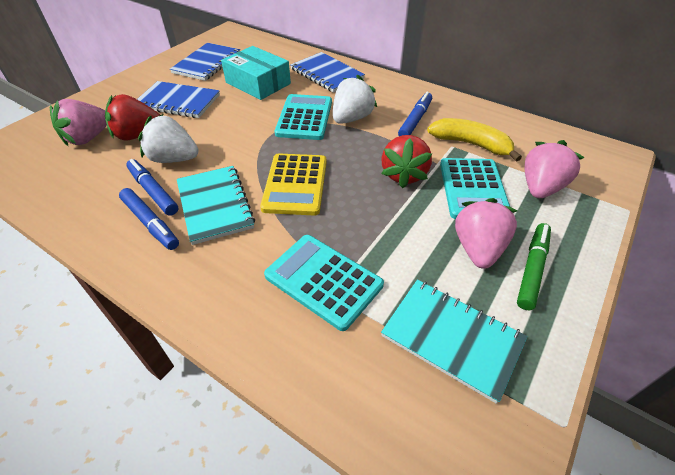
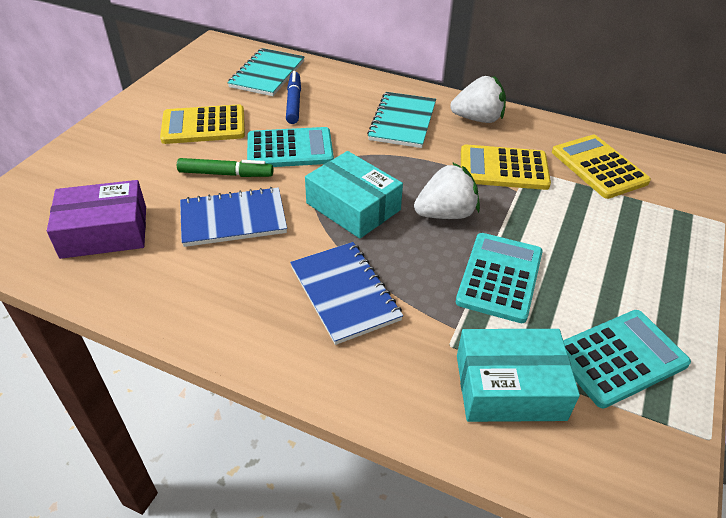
blue marker: [119,188,179,250] [126,159,178,216] [398,92,432,136] = 3 -> [286,71,301,124] = 1
blue notebook: [137,81,220,118] [170,43,240,81] [290,52,365,93] = 3 -> [180,187,287,247] [290,242,403,345] = 2
pink strawberry: [50,99,107,147] [455,198,518,269] [524,140,585,198] = 3 -> none = 0
purple box: none = 0 -> [47,180,146,259] = 1
red strawberry: [105,94,160,141] [381,135,432,188] = 2 -> none = 0
turquoise box: [221,46,291,100] = 1 -> [305,151,403,239] [457,329,580,422] = 2
yellow banana: [427,118,522,162] = 1 -> none = 0
yellow calculator: [260,153,327,216] = 1 -> [160,104,245,144] [461,145,551,190] [552,135,651,199] = 3

